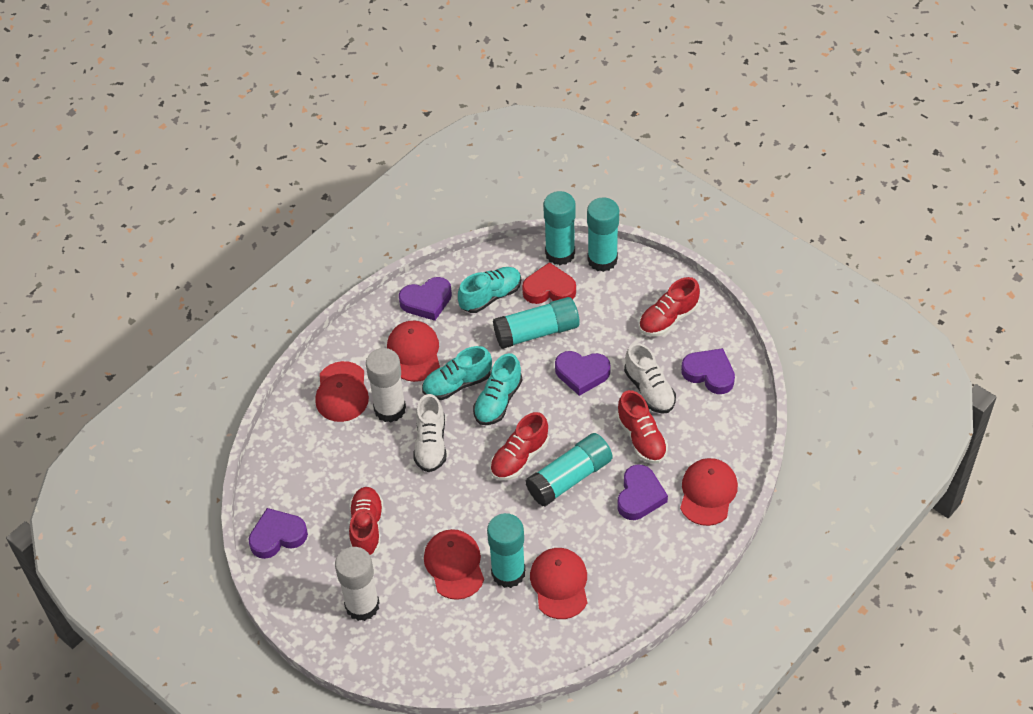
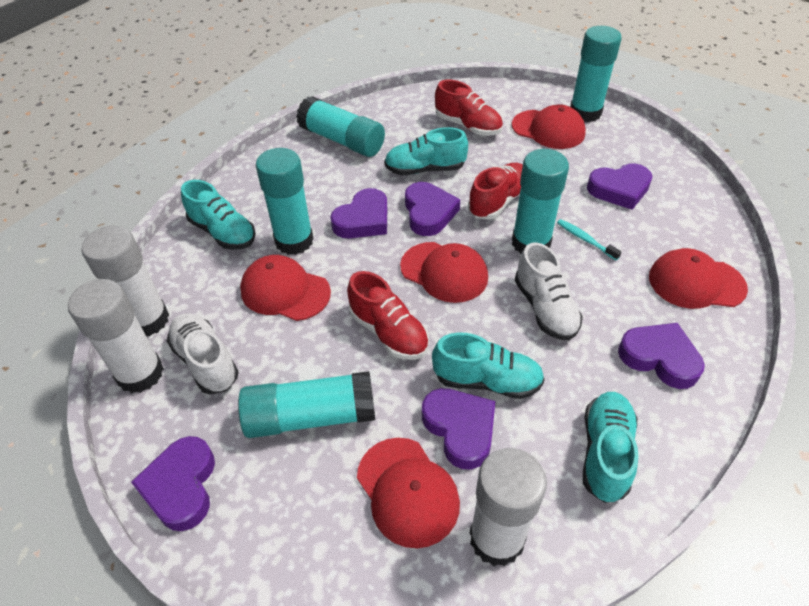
purple heart: [248,508,308,559] [399,277,452,321] [555,351,611,396] [617,464,668,520] [681,348,735,394] = 5 -> [131,436,215,531] [330,188,387,239] [405,182,460,236] [422,388,496,469] [587,163,653,210] [618,323,705,389] = 6
red heart: [522,262,576,304] = 1 -> none = 0
red shoe: [349,487,383,556] [490,412,549,480] [617,390,668,464] [639,277,700,336] = 4 -> [347,271,429,360] [435,80,503,136] [468,163,523,220] = 3
turquoise shoe: [422,346,492,400] [458,267,521,313] [473,353,522,425] = 3 -> [181,180,256,250] [384,127,468,175] [432,333,545,399] [583,392,638,503] = 4
turquoise toothbrush: none = 0 -> [557,219,622,260] = 1
white glue stick: [335,547,380,621] [366,348,406,422] = 2 -> [68,279,164,393] [82,226,169,336] [470,448,547,566] = 3

